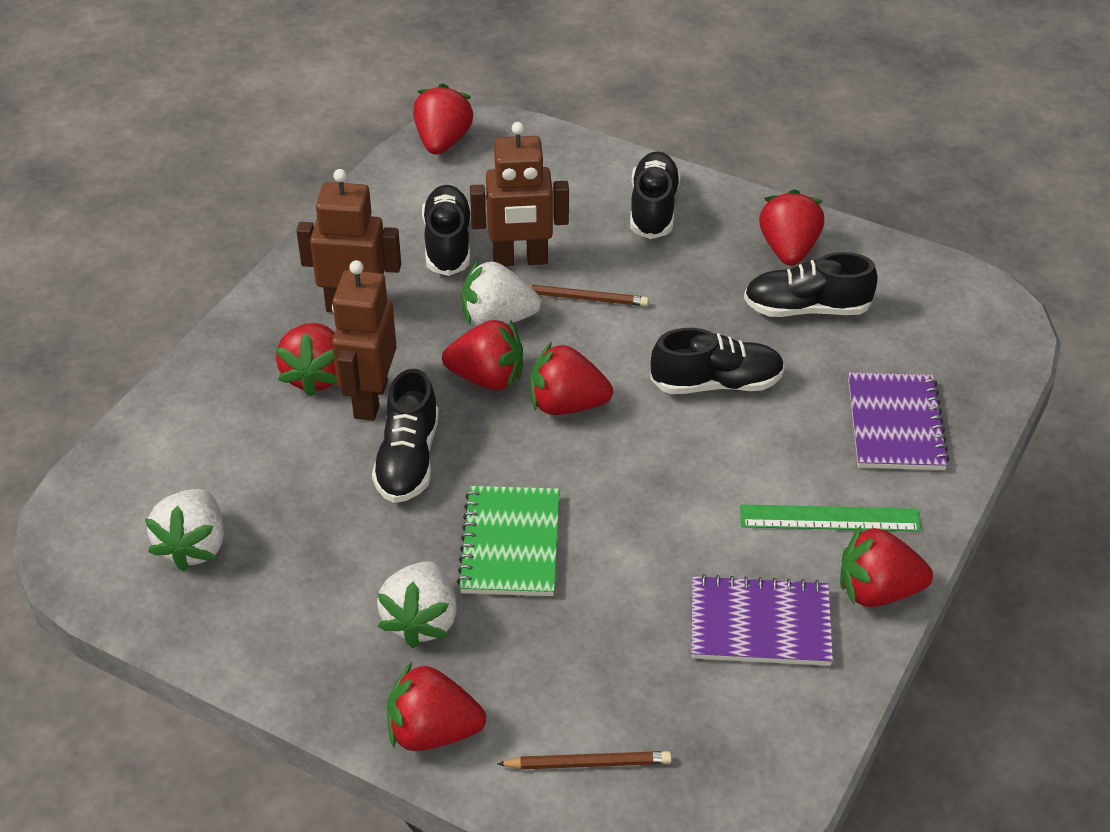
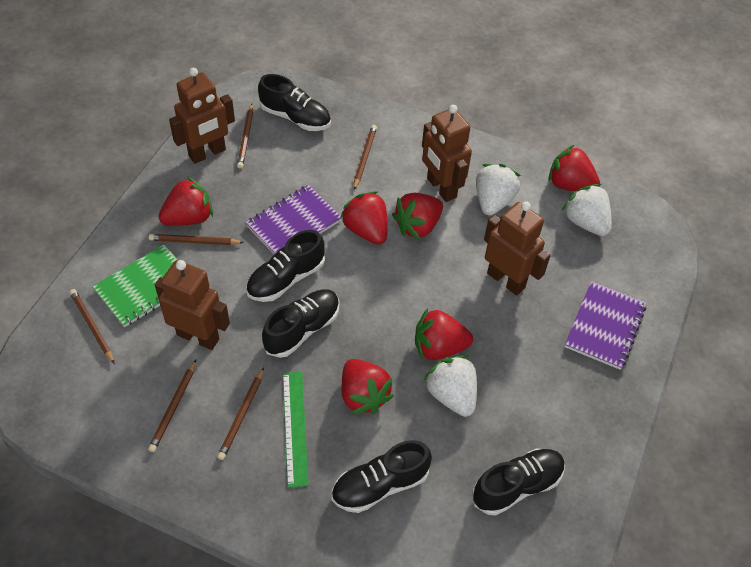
brown pencil: [497,751,672,769] [529,285,649,306] = 2 -> [70,289,114,364] [148,360,196,452] [149,234,244,245] [217,367,264,460] [237,104,253,169] [354,125,377,190] = 6
brown robot: [296,169,401,312] [332,260,397,421] [470,122,569,266] = 3 -> [155,260,230,350] [169,68,235,164] [422,105,472,202] [484,201,551,295] = 4
red strawberry: [276,323,337,397] [387,662,486,751] [413,83,473,155] [442,320,523,390] [530,342,613,415] [759,189,824,266] [840,526,933,607] = 7 -> [158,177,213,226] [340,191,388,245] [342,359,394,414] [392,193,443,240] [415,308,473,360] [548,145,600,191] = 6

